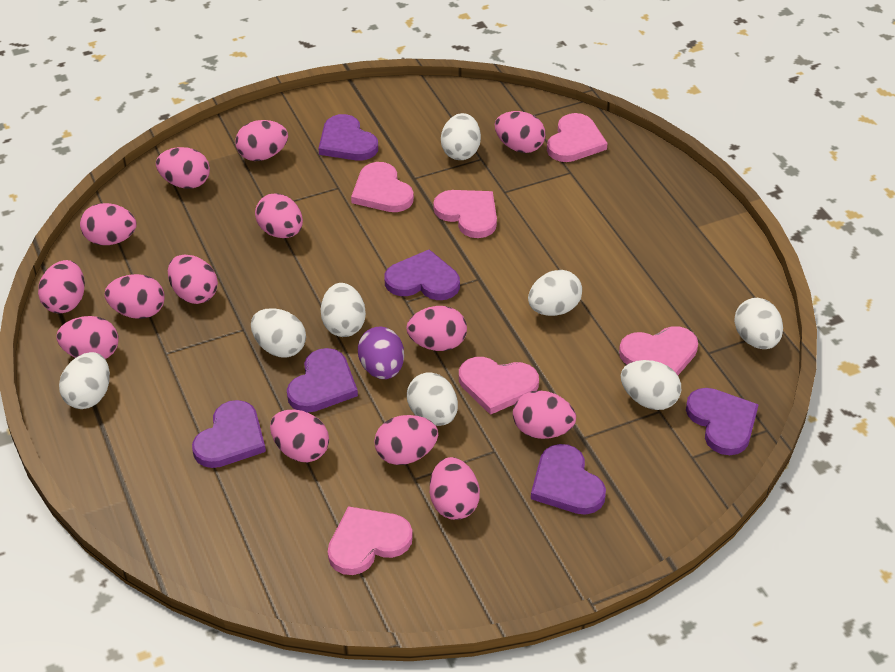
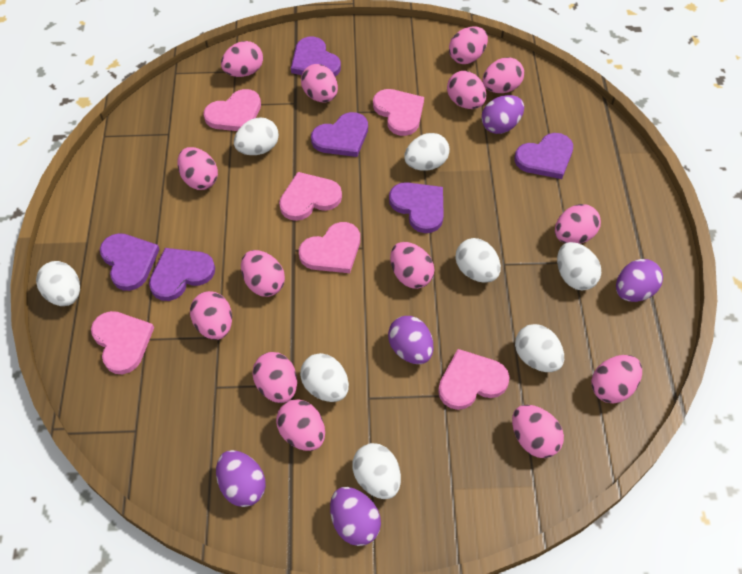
purple egg: [358,327,404,379] = 1 -> [216,450,266,507] [330,487,381,546] [388,316,433,364] [481,95,524,134] [616,259,663,302] = 5

